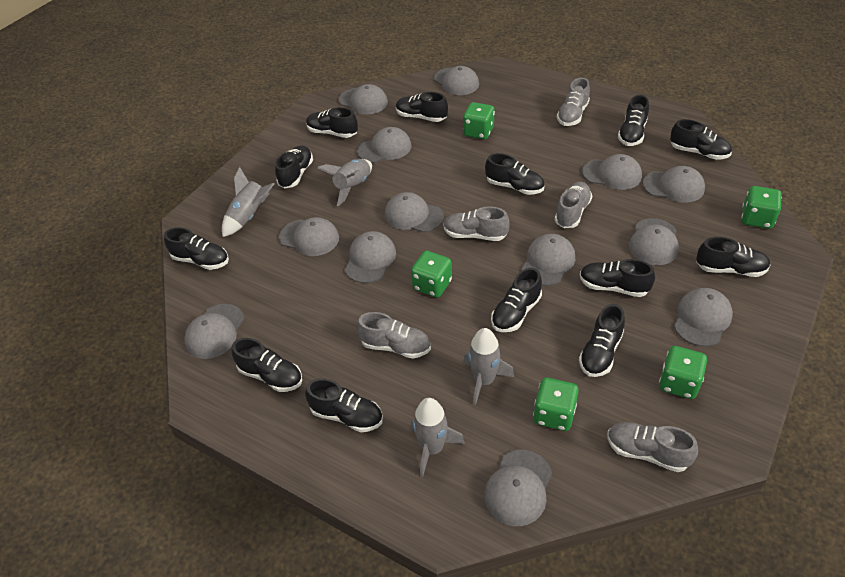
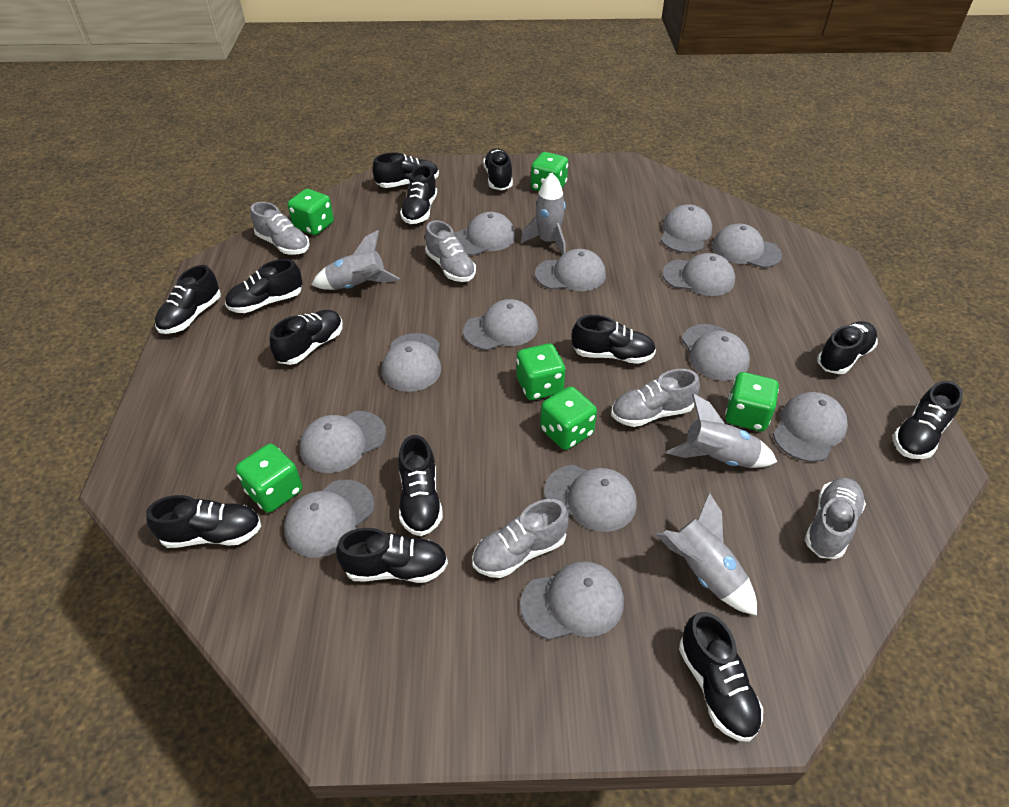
green dice: [411,251,452,298] [463,102,495,139] [533,378,579,431] [659,346,707,399] [741,186,782,229] = 5 -> [236,444,302,513] [288,189,334,235] [517,344,565,400] [531,152,568,191] [540,386,597,450] [725,372,779,431] = 6

